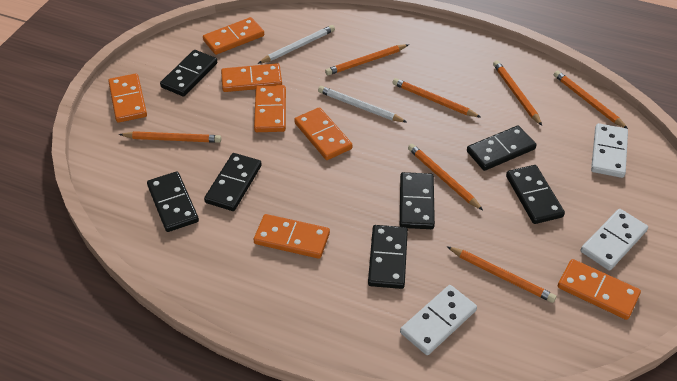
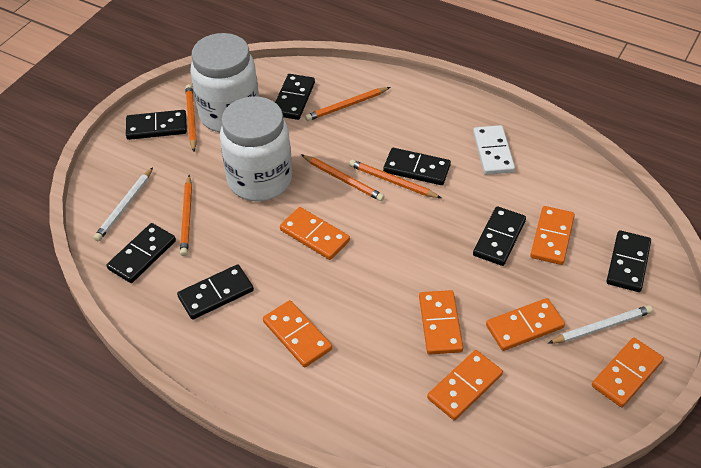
orange pencil: [119,131,221,143] [325,44,409,75] [392,78,481,118] [408,144,483,210] [447,246,556,303] [493,60,542,126] [554,70,628,129] = 7 -> [180,175,192,256] [185,84,197,152] [301,154,385,201] [305,87,390,121] [349,160,441,198] = 5
white domino: [400,285,477,355] [581,209,648,270] [591,123,628,178] = 3 -> [473,125,515,175] = 1
white jar: none = 0 -> [190,33,259,132] [220,96,292,201] = 2

